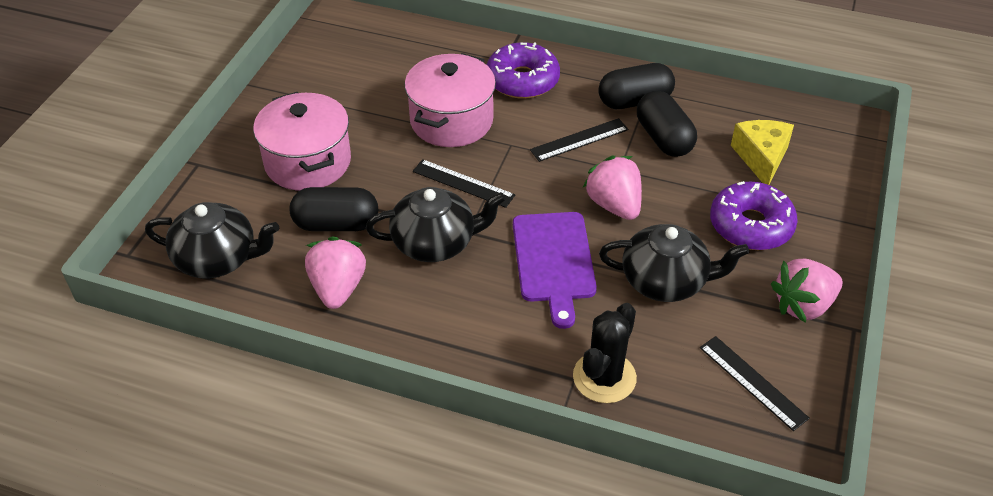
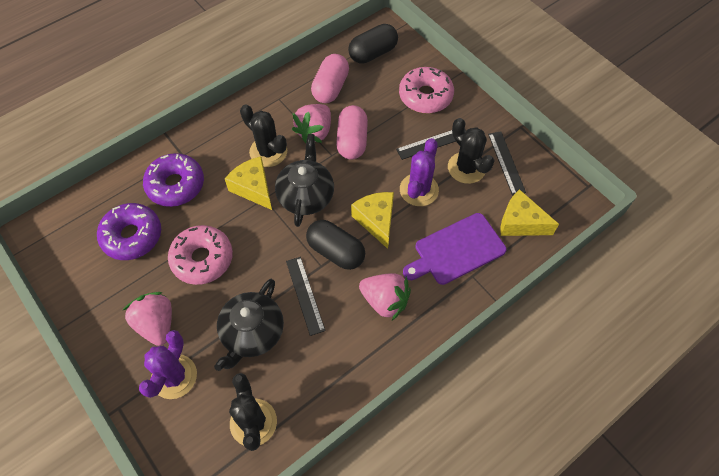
black cactus: [573,303,637,403] = 1 -> [229,373,277,451] [240,104,287,167] [448,118,495,184] = 3
black capsule: [290,187,379,231] [598,63,675,109] [637,91,697,157] = 3 -> [306,220,365,270] [348,24,398,64] = 2
black teapot: [145,202,279,279] [366,187,506,262] [599,224,749,302] = 3 -> [214,279,284,371] [275,134,334,227] = 2
pink capsule: none = 0 -> [311,54,349,103] [336,105,368,159] = 2
pink donut: none = 0 -> [168,225,233,285] [399,67,454,113] = 2
pink pot: [253,92,351,191] [405,53,496,147] = 2 -> none = 0
purple cactus: none = 0 -> [139,330,197,399] [400,138,439,206] = 2
yellow cheese: [731,120,794,185] = 1 -> [225,157,272,210] [351,192,394,249] [500,189,559,236] = 3

